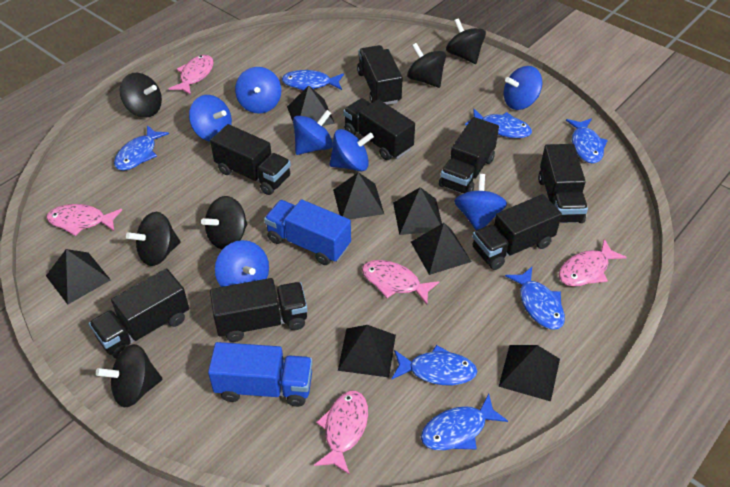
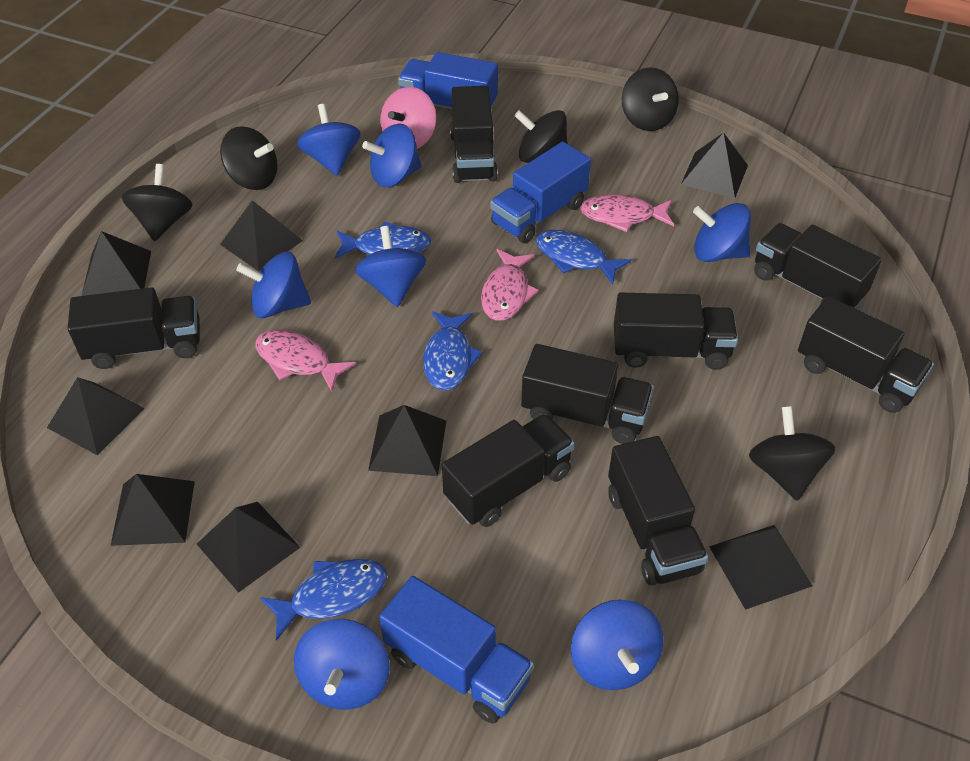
black pyramid: [46,249,111,305] [287,85,335,126] [333,172,384,219] [338,325,396,377] [393,187,442,235] [411,223,471,275] [498,345,560,402] = 7 -> [47,377,145,456] [82,231,151,296] [111,474,195,546] [197,502,301,593] [220,200,303,271] [368,405,446,476] [681,132,748,198] [709,525,813,610] = 8
black spinning top: [96,344,162,408] [120,73,162,118] [126,212,180,266] [201,196,247,250] [407,43,446,88] [446,18,486,64] = 6 -> [121,164,193,241] [220,126,278,190] [514,110,568,163] [622,67,679,131] [749,406,836,501] = 5
blue fish: [114,125,169,171] [282,70,344,91] [391,345,478,385] [421,394,508,450] [465,109,532,138] [505,267,565,330] [566,118,608,163] = 7 -> [260,559,387,641] [335,221,431,259] [423,311,483,390] [536,230,631,284] = 4
blue truck: [208,342,313,407] [264,199,351,265] = 2 -> [379,576,534,724] [398,52,498,109] [490,142,591,243] = 3
pink fish: [46,204,122,236] [169,55,214,95] [314,391,368,475] [362,260,439,305] [559,239,627,286] = 5 -> [255,330,356,392] [481,249,539,321] [580,194,674,232] = 3
pink spinning top: none = 0 -> [380,87,436,149] = 1

